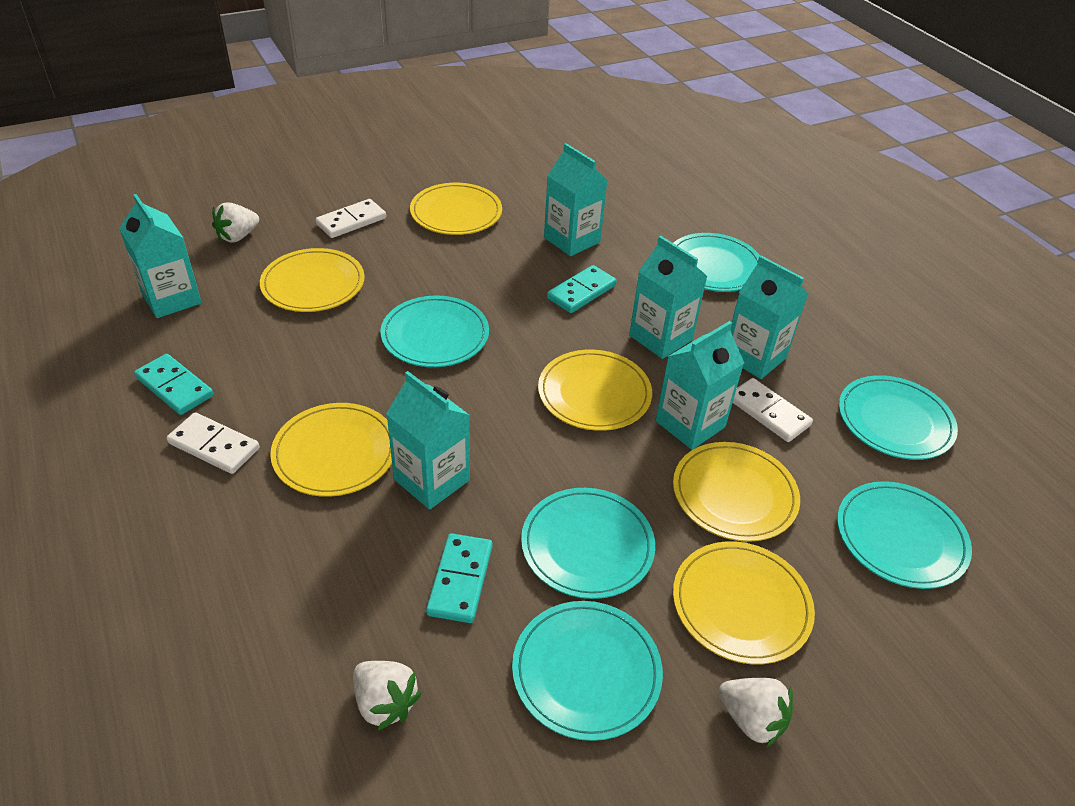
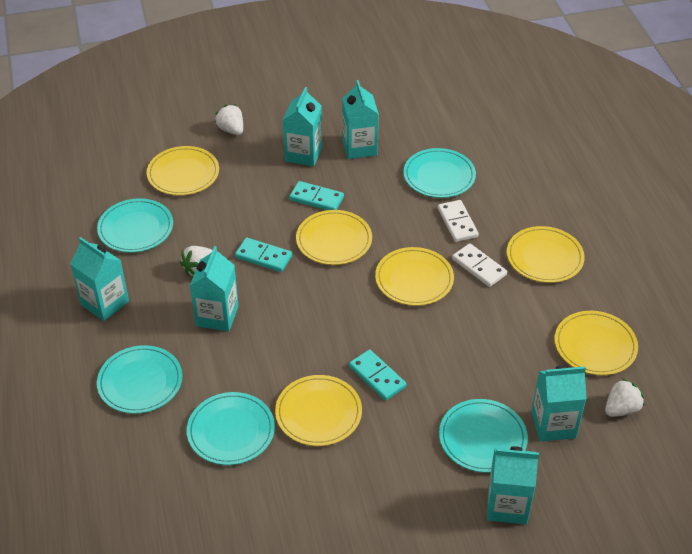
turquoise plate: [380,296,489,367] [512,601,663,741] [521,488,655,599] [674,233,760,292] [837,481,972,589] [839,375,958,460] = 6 -> [97,198,173,253] [97,345,182,414] [187,392,275,465] [403,148,476,198] [439,399,528,473] = 5
white domino: [167,412,260,474] [316,199,386,238] [733,378,813,442] = 3 -> [438,200,479,242] [452,243,507,287] = 2

